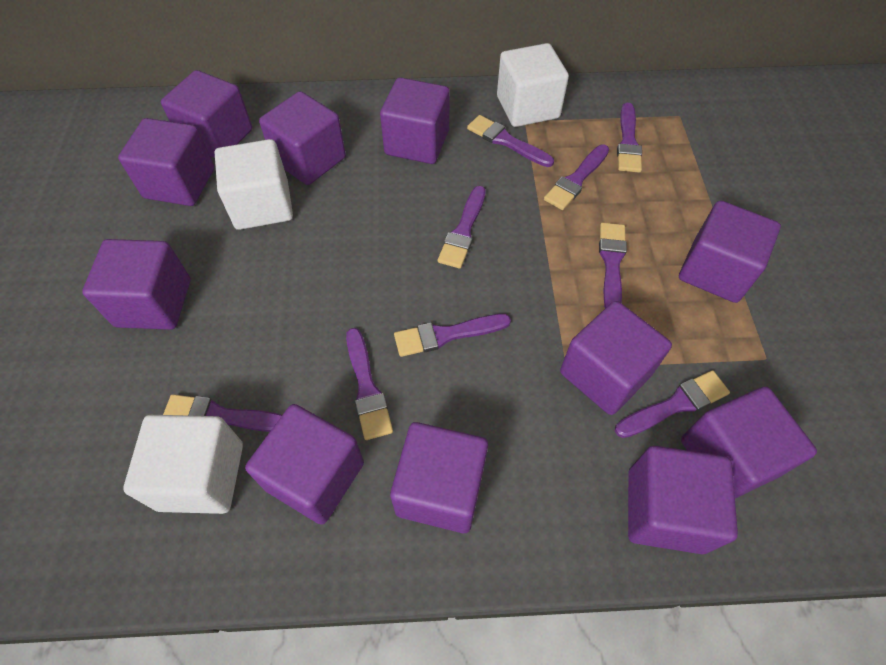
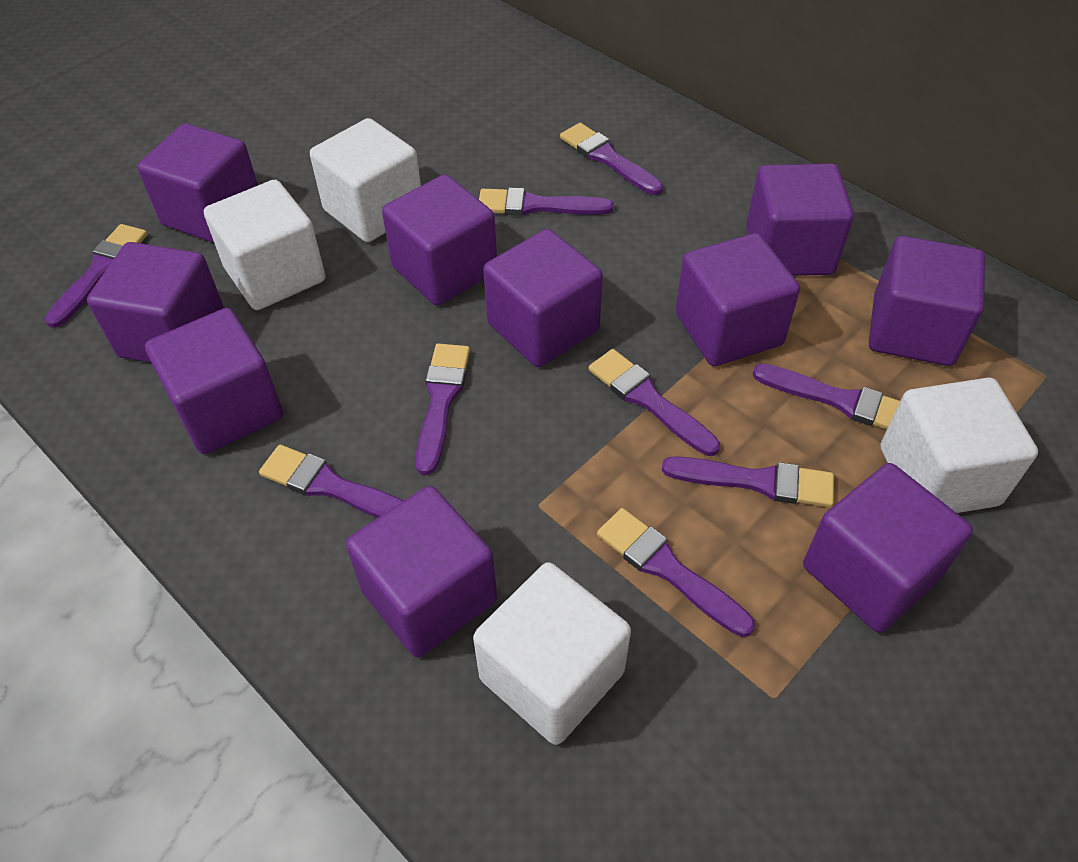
purple cube: [82,239,191,330] [118,118,215,206] [161,70,252,158] [245,404,364,525] [259,91,346,185] [380,77,450,164] [390,422,488,533] [560,301,672,415] [628,446,738,554] [679,200,781,303] [681,387,817,499] = 11 -> [87,242,224,363] [137,123,258,243] [145,308,283,454] [346,486,497,658] [382,174,497,306] [483,229,603,367] [675,233,800,366] [746,164,854,276] [803,463,973,633] [869,236,985,366] = 10
white cube: [123,415,243,514] [215,139,293,230] [497,43,569,127] = 3 -> [204,180,326,310] [310,118,421,243] [473,562,631,745] [880,378,1038,513] = 4

